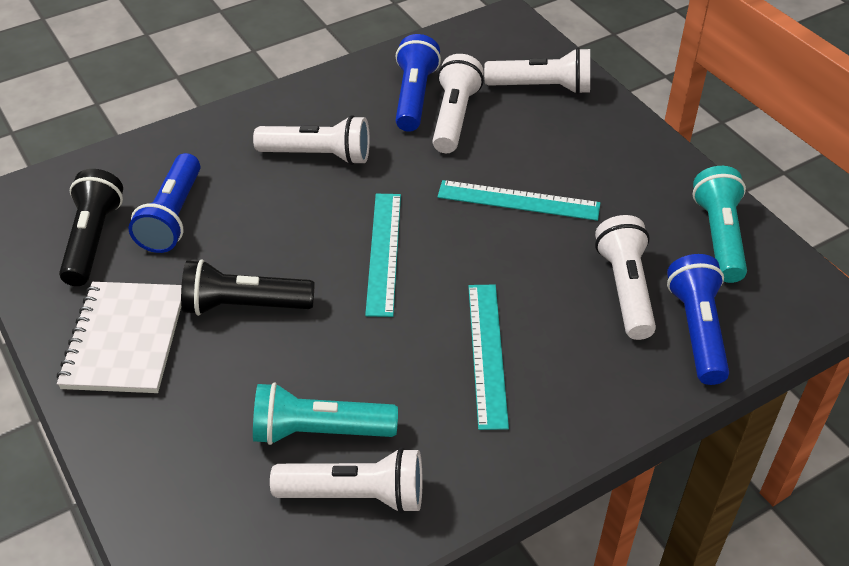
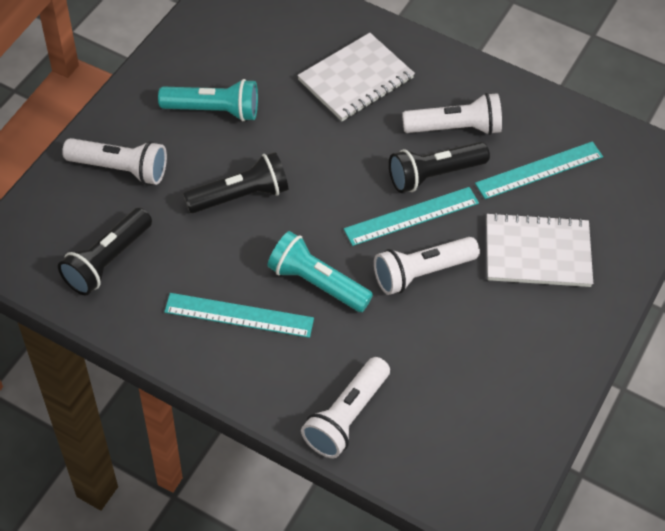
black flashlight: [59,169,123,286] [181,259,315,316] = 2 -> [58,208,152,295] [183,152,288,213] [389,142,490,193] = 3
blue flashlight: [128,153,200,253] [395,34,441,132] [667,254,729,385] = 3 -> none = 0
white flashlight: [253,115,370,165] [270,447,422,514] [432,54,484,153] [484,48,590,95] [595,215,656,340] = 5 -> [62,138,167,185] [301,357,390,458] [374,237,480,295] [402,93,502,135] = 4
white notebook: [57,282,182,393] = 1 -> [298,33,415,121] [487,212,593,287] = 2

